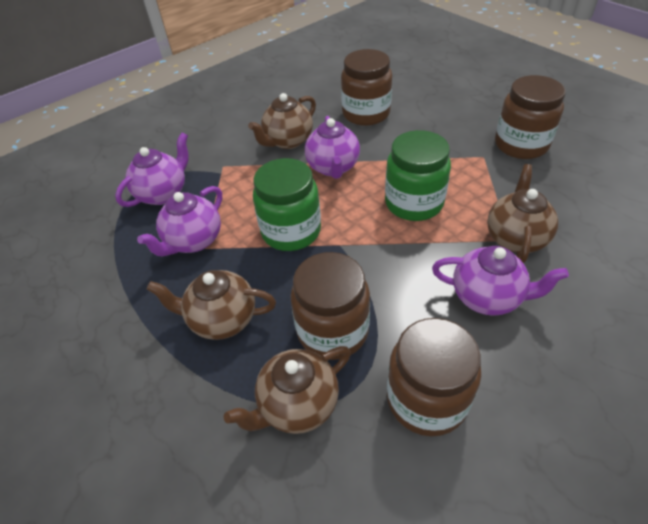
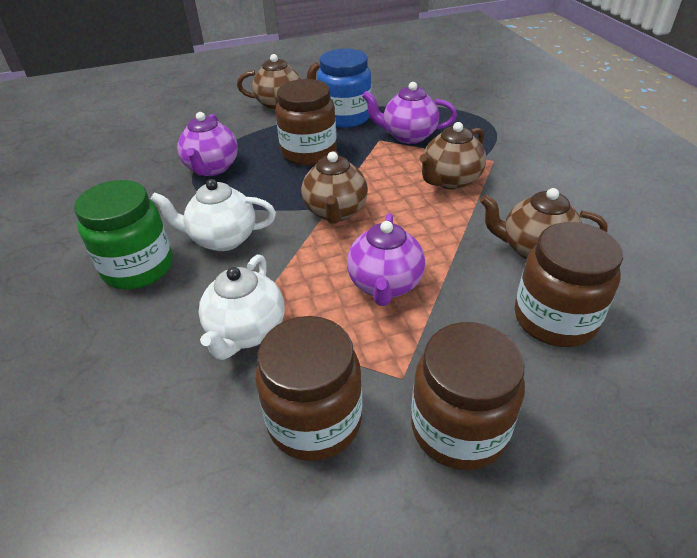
blue jar: none = 0 -> [317,49,371,128] = 1
green jar: [253,158,321,251] [385,130,451,221] = 2 -> [74,180,173,289] = 1
purple teapot: [115,133,189,207] [137,186,222,256] [305,116,360,179] [432,246,569,316] = 4 -> [177,112,238,176] [347,213,425,306] [362,82,457,144] = 3
white teapot: none = 0 -> [150,179,276,251] [199,254,285,360] = 2

